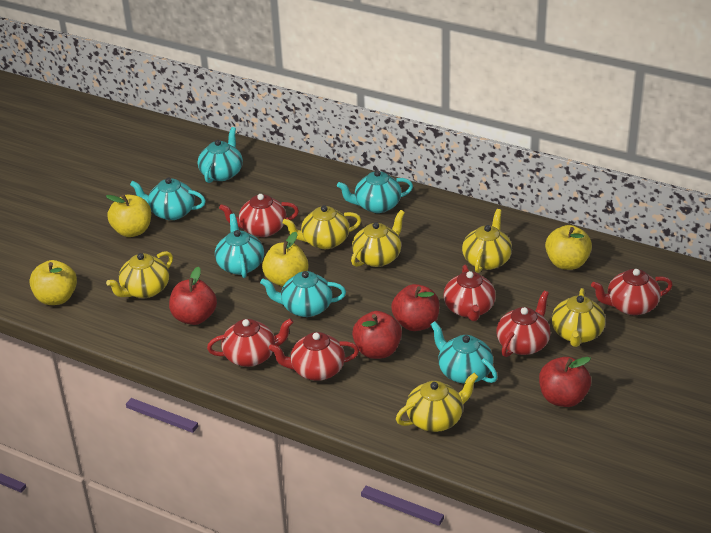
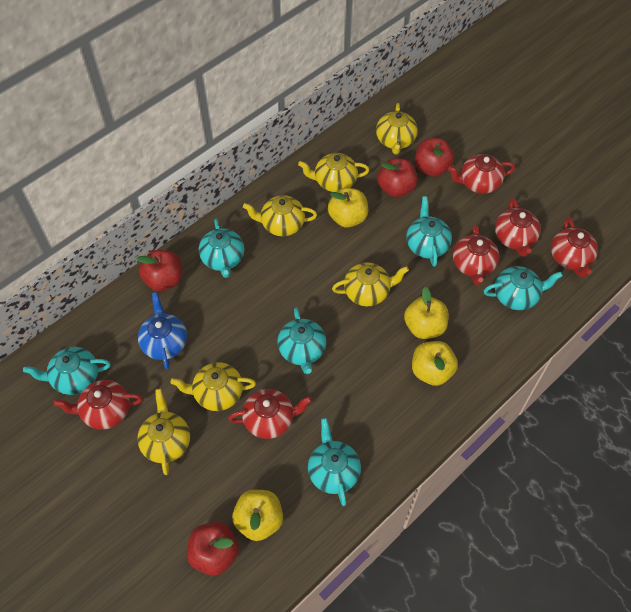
blue teapot: none = 0 -> [138,292,187,369] = 1

